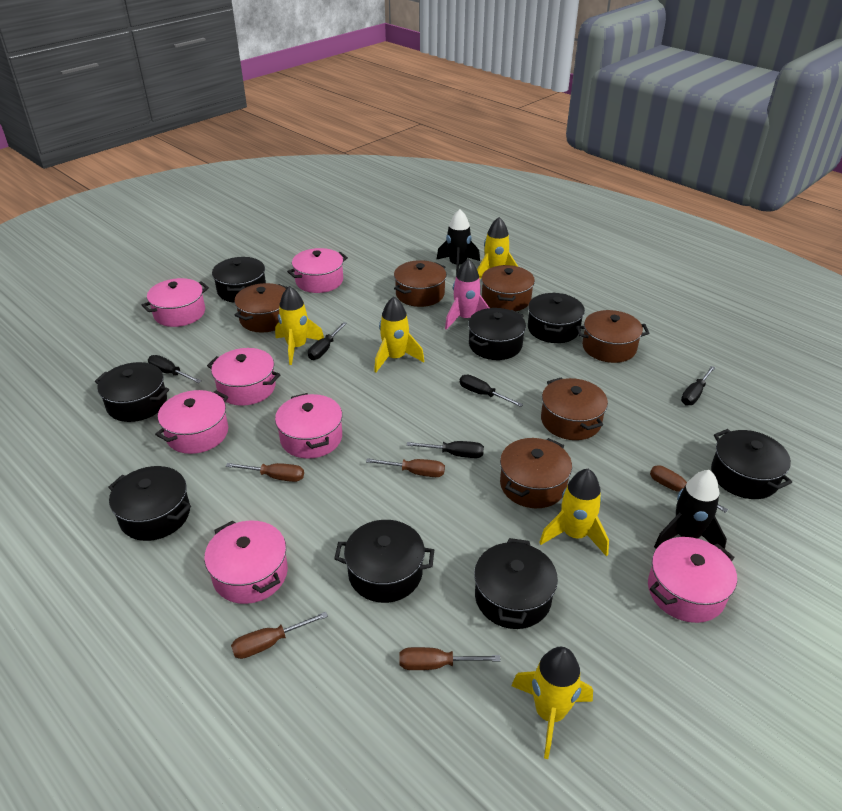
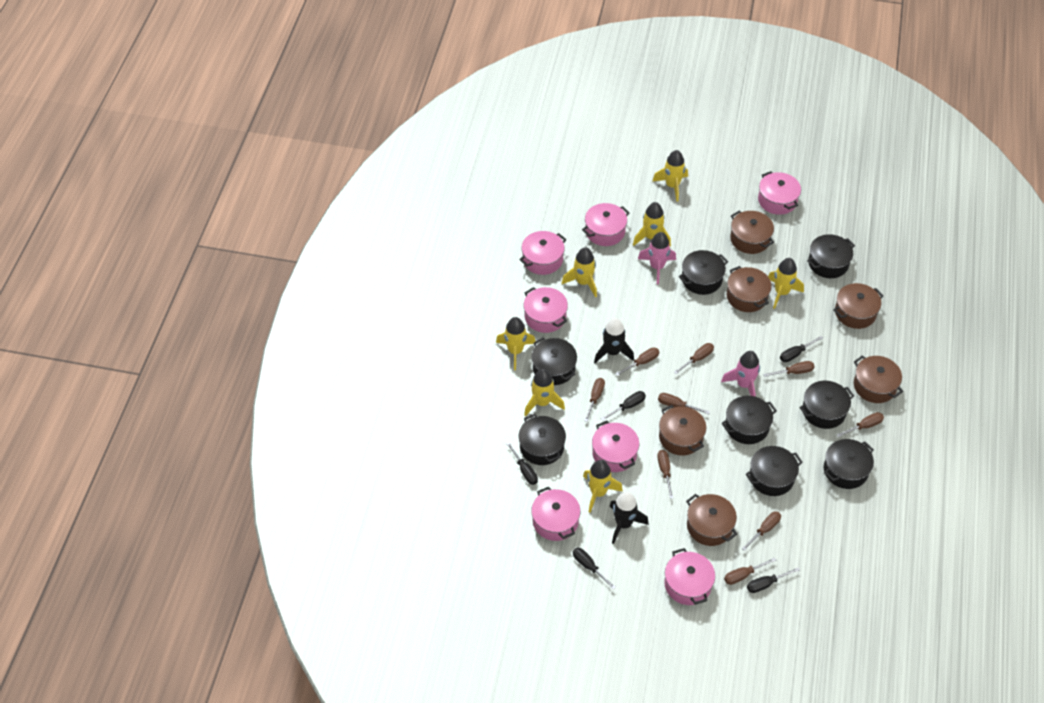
brown screwdriver: [226,463,304,482] [231,612,328,659] [366,458,445,477] [399,647,501,670] [650,465,728,513] = 5 -> [584,378,605,422] [616,347,660,376] [657,450,673,499] [658,393,710,414] [674,343,714,374] [724,557,776,585] [742,511,781,551] [763,361,814,377] [837,412,884,437] = 9
pink rocket: [445,259,489,330] = 1 -> [638,232,676,284] [721,351,760,397] = 2
yellow rocket: [275,286,324,365] [374,297,424,372] [477,217,518,279] [512,647,593,759] [539,469,609,557] = 5 -> [496,317,536,370] [524,369,565,416] [562,247,597,298] [583,460,623,513] [633,202,671,247] [653,150,688,202] [768,258,804,309] = 7

